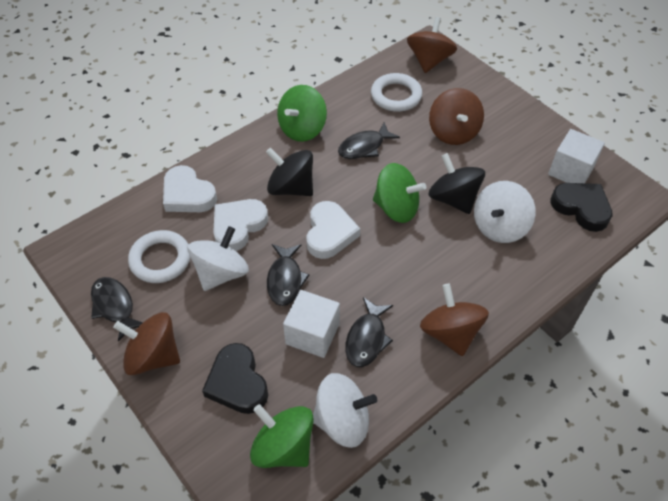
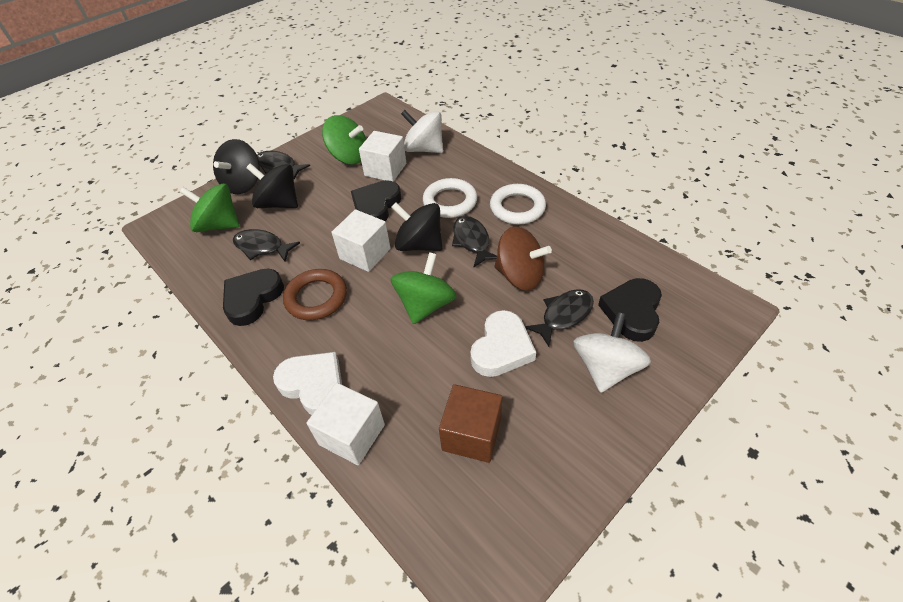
black heart: [202,343,268,414] [551,183,613,232] = 2 -> [223,269,284,326] [351,180,401,221] [598,278,662,342] = 3
black spinning top: [266,148,313,196] [429,153,485,214] = 2 -> [213,139,260,194] [246,163,298,208] [391,202,442,251] = 3
brown cube: none = 0 -> [439,384,502,463] = 1
brown ring: none = 0 -> [283,269,347,320] = 1
brown spinning top: [113,312,180,375] [407,17,457,73] [420,283,489,356] [429,88,484,145] = 4 -> [494,227,552,291] = 1
white cube: [283,290,340,358] [548,129,605,183] = 2 -> [307,383,385,465] [331,209,390,272] [359,131,406,182] = 3
white heart: [163,165,217,212] [213,199,268,251] [306,201,360,259] = 3 -> [273,352,342,415] [470,310,536,377] = 2
white spinning top: [188,226,249,291] [313,373,377,448] [474,181,536,243] = 3 -> [401,110,443,153] [573,312,651,393] = 2

